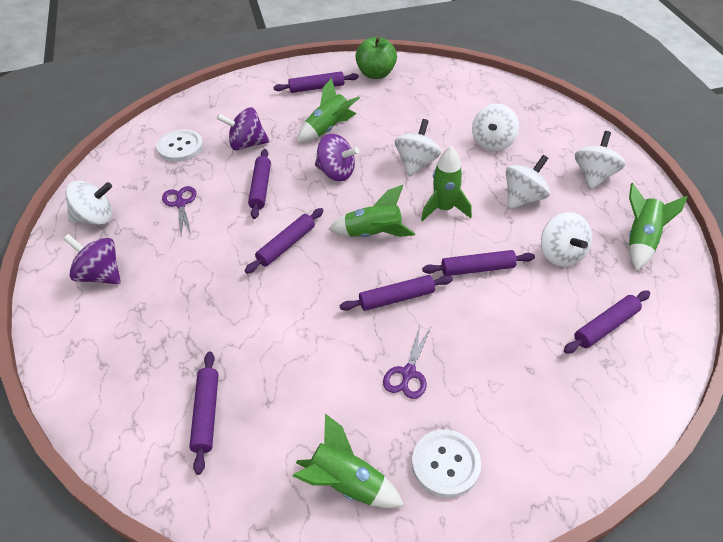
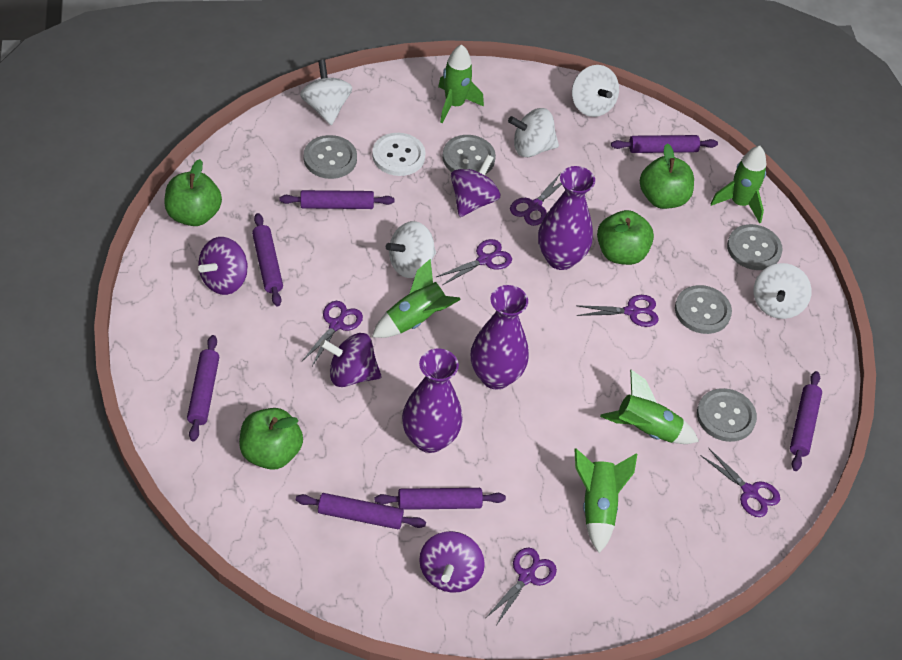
green apple: [355,37,397,79] = 1 -> [164,159,222,226] [239,408,303,470] [597,210,654,265] [640,144,694,209] = 4
grey button: none = 0 -> [304,135,357,179] [442,135,496,174] [675,285,732,334] [697,388,757,442] [727,224,783,270] = 5
purple scissors: [162,186,196,234] [383,325,431,399] = 2 -> [301,301,363,366] [436,239,512,285] [487,548,557,625] [510,174,562,226] [576,295,659,327] [700,448,780,517] = 6
purple spinning top: [63,234,121,284] [217,107,269,150] [315,134,359,182] = 3 -> [198,237,248,295] [320,333,381,387] [419,531,485,593] [451,154,500,217] = 4
purple vase: none = 0 -> [402,348,463,453] [471,285,529,389] [538,166,595,270] = 3
white button: [157,129,203,162] [412,430,481,498] = 2 -> [372,133,426,176] = 1
white spinning top: [65,180,112,225] [395,119,441,177] [472,104,519,151] [506,155,550,209] [541,212,592,267] [575,131,625,190] = 6 -> [300,59,352,125] [386,221,436,278] [508,108,559,157] [572,65,619,117] [754,263,812,319] = 5

